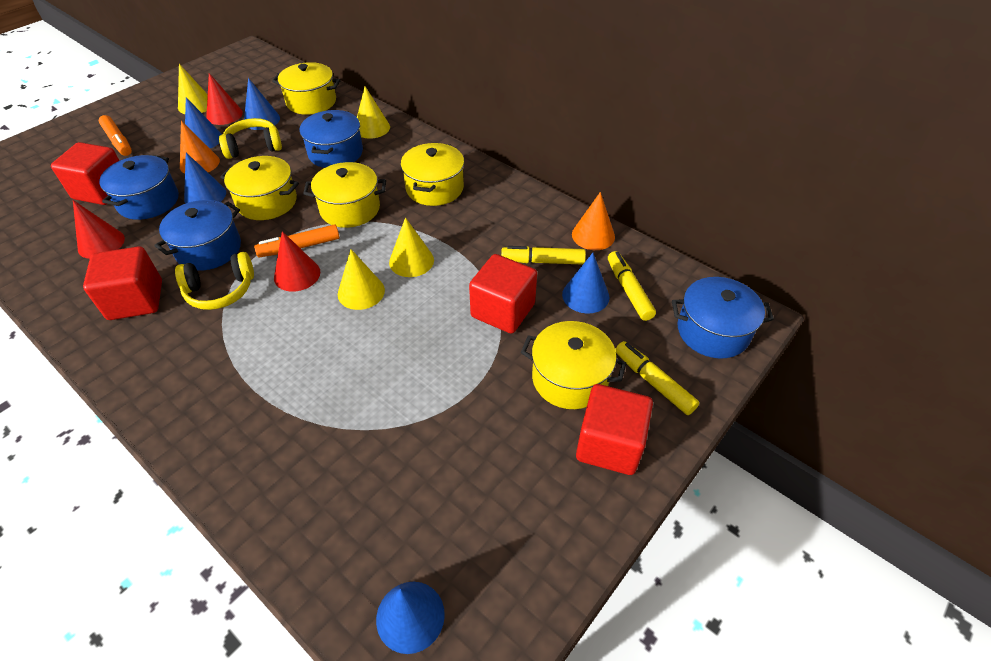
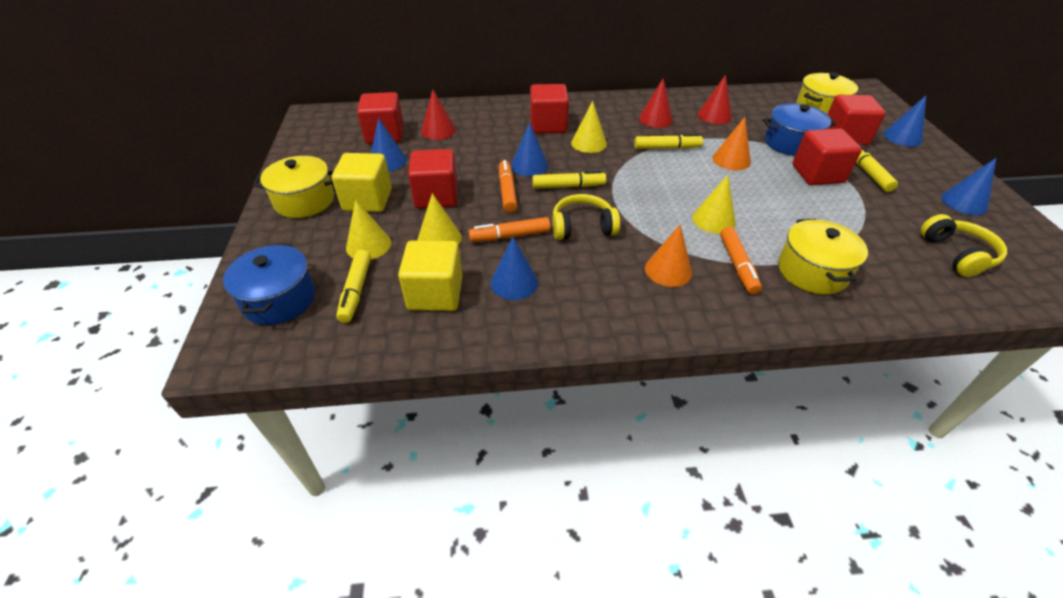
blue pot: [99,155,179,220] [154,200,241,271] [300,110,363,168] [672,277,774,359] = 4 -> [223,244,315,325] [763,103,836,156] = 2
orange marker: [99,115,132,156] [254,224,340,258] = 2 -> [468,217,550,242] [499,160,517,213] [720,227,762,294] = 3
red cube: [51,142,120,205] [83,246,162,320] [469,254,537,334] [576,384,653,475] = 4 -> [357,92,404,144] [408,149,457,208] [530,84,569,134] [793,128,862,185] [827,95,886,146] = 5
yellow cube: none = 0 -> [332,153,392,212] [398,240,463,311] = 2
yellow marker: [501,246,586,265] [608,251,656,321] [615,341,700,415] = 3 -> [336,250,371,323] [532,171,606,189] [634,134,703,149] [856,143,898,192] = 4
yellow pot: [220,156,299,220] [272,62,341,115] [303,162,386,228] [401,143,464,206] [521,321,627,409] = 5 -> [253,156,334,218] [778,219,868,295] [796,73,858,114] = 3

